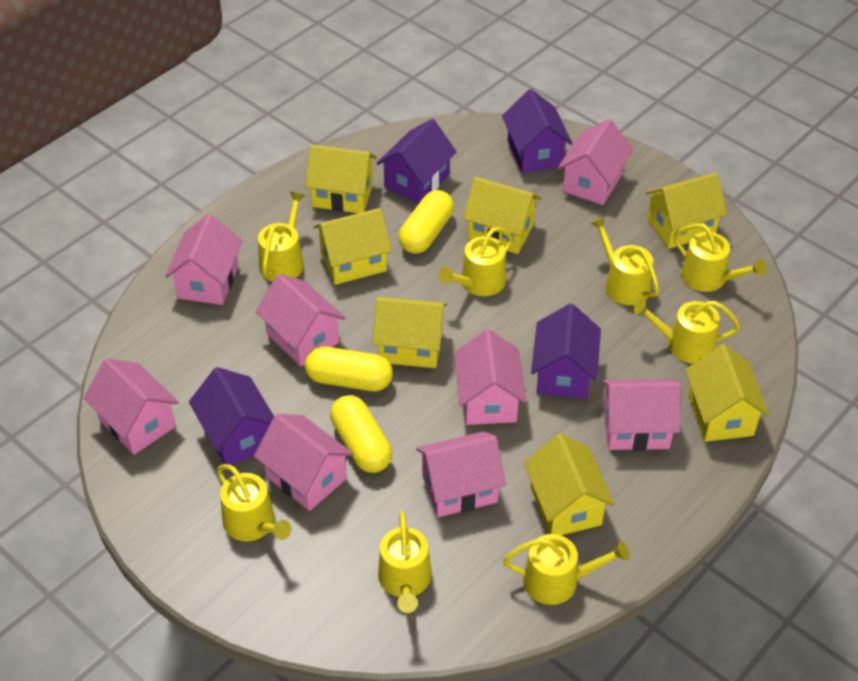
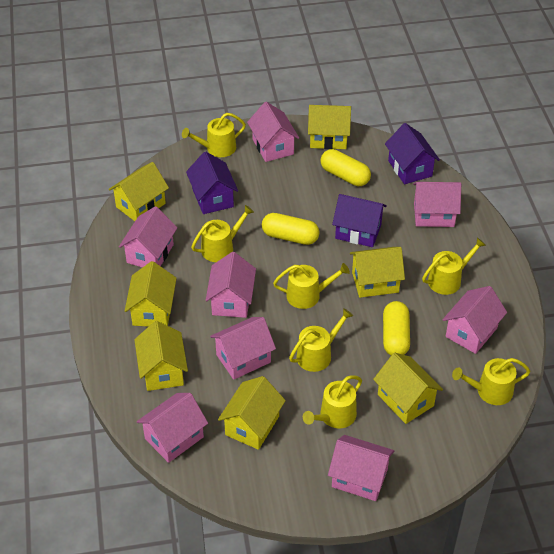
purple house: [189,367,274,465] [376,119,457,204] [502,89,573,173] [531,304,601,399] = 4 -> [186,152,238,214] [332,194,387,247] [385,123,440,184] = 3
yellow watering can: [217,464,292,541] [258,191,305,282] [378,511,432,613] [438,227,513,296] [503,534,629,605] [590,216,660,305] [633,299,740,364] [674,223,766,292] = 8 -> [182,113,246,157] [191,205,254,262] [273,263,350,309] [289,308,353,372] [303,375,362,428] [422,237,486,295] [452,358,531,405] = 7

